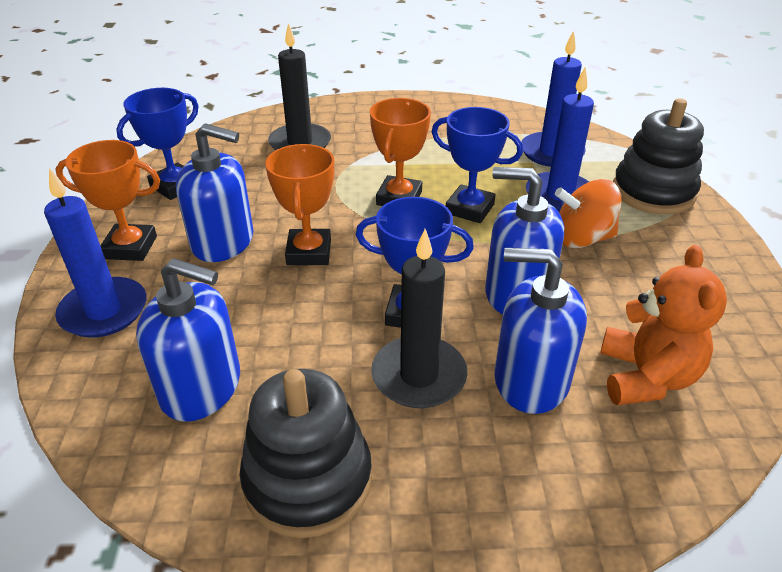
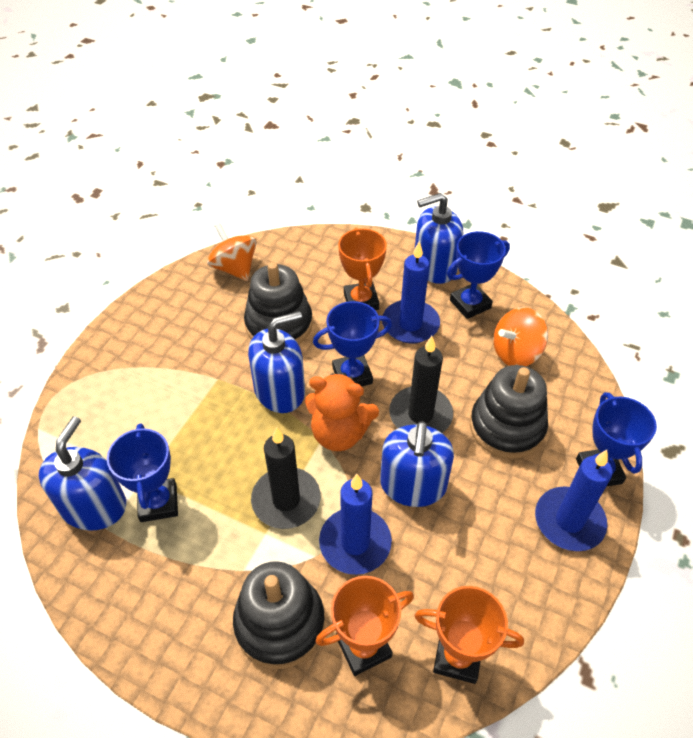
black stacking toy: [240,369,372,538] [613,98,704,214] = 2 -> [233,561,325,669] [244,262,313,344] [470,365,548,459] = 3
blue trophy: [116,88,199,200] [356,197,474,328] [432,107,523,223] = 3 -> [107,423,178,522] [313,301,392,386] [447,231,510,319] [576,392,657,487] = 4
orange spinning top: [555,179,621,248] = 1 -> [207,223,257,281] [493,307,548,366] = 2

